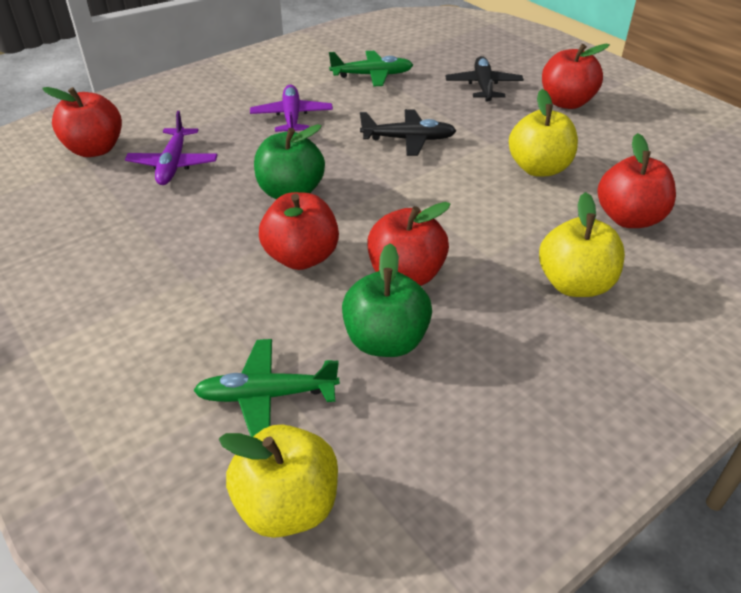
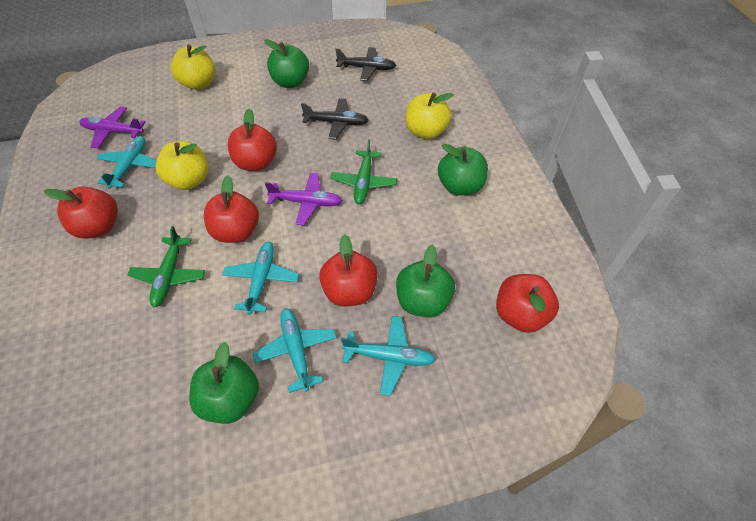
green apple: [254,124,325,199] [342,243,432,357] = 2 -> [189,342,259,424] [264,39,309,88] [396,244,455,318] [438,144,488,196] = 4
turquoise plane: none = 0 -> [96,136,157,189] [222,241,299,315] [253,308,337,393] [341,316,436,396] = 4

